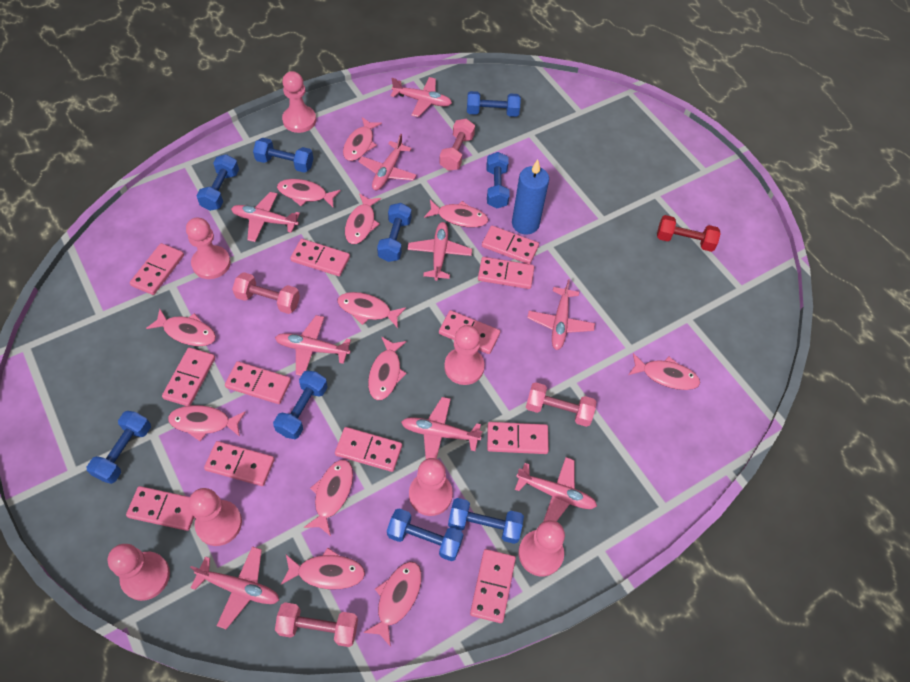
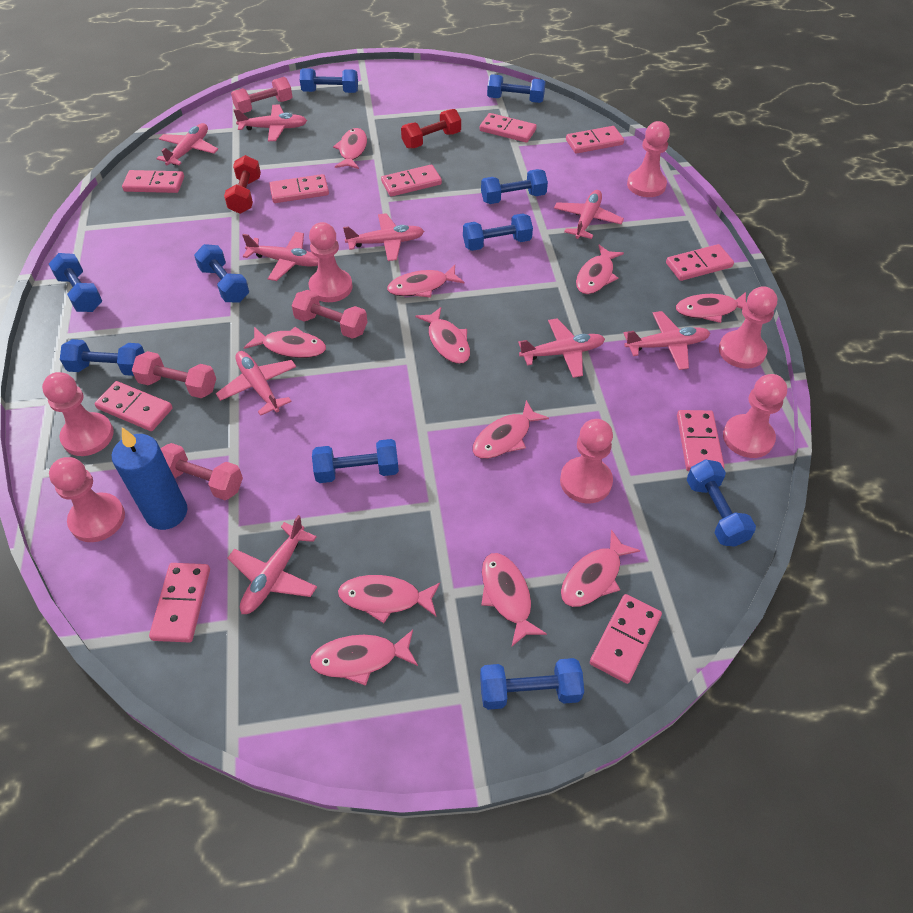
blue dumbbell: [87,411,151,484] [196,154,239,211] [253,138,314,173] [273,371,328,439] [377,203,412,262] [387,508,464,561] [448,498,524,544] [467,91,521,117] [487,152,510,208] = 9 -> [49,253,102,312] [60,339,145,376] [194,244,249,303] [300,68,358,93] [312,439,399,483] [463,213,533,251] [480,658,584,710] [481,169,548,204] [487,74,546,103] [687,459,756,547] = 10
pink domino: [126,486,194,531] [130,243,184,295] [162,347,215,406] [204,441,274,486] [225,361,291,404] [290,239,350,276] [335,427,402,472] [439,310,500,354] [470,549,516,623] [478,257,534,289] [482,226,539,264] [487,422,549,454] = 12 -> [95,381,173,431] [122,170,184,193] [149,563,210,642] [269,174,329,203] [381,165,442,197] [480,113,537,143] [566,126,624,154] [590,594,662,684] [666,244,734,281] [677,410,724,471] = 10
pink fish: [146,309,216,346] [168,405,246,441] [277,179,341,207] [281,547,365,589] [304,460,353,536] [337,292,406,328] [343,117,382,161] [345,194,381,244] [363,562,421,647] [368,337,407,400] [424,200,488,228] [628,353,700,390] = 12 -> [244,327,326,358] [310,630,418,686] [333,128,367,169] [338,575,440,623] [387,265,464,298] [415,307,470,364] [472,400,549,459] [481,553,547,646] [561,530,640,607] [576,245,624,294] [676,292,746,323] = 11
red dumbbell: [657,215,721,252] = 1 -> [224,155,261,214] [401,109,461,149] = 2

